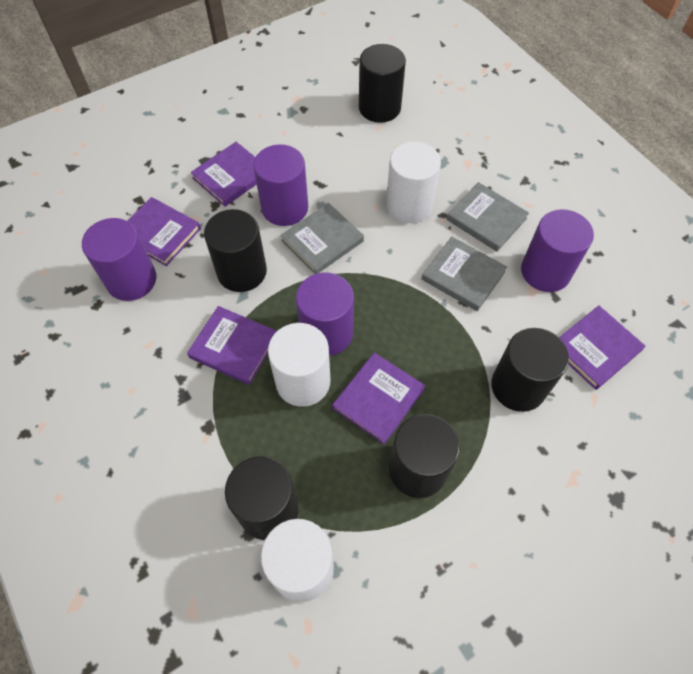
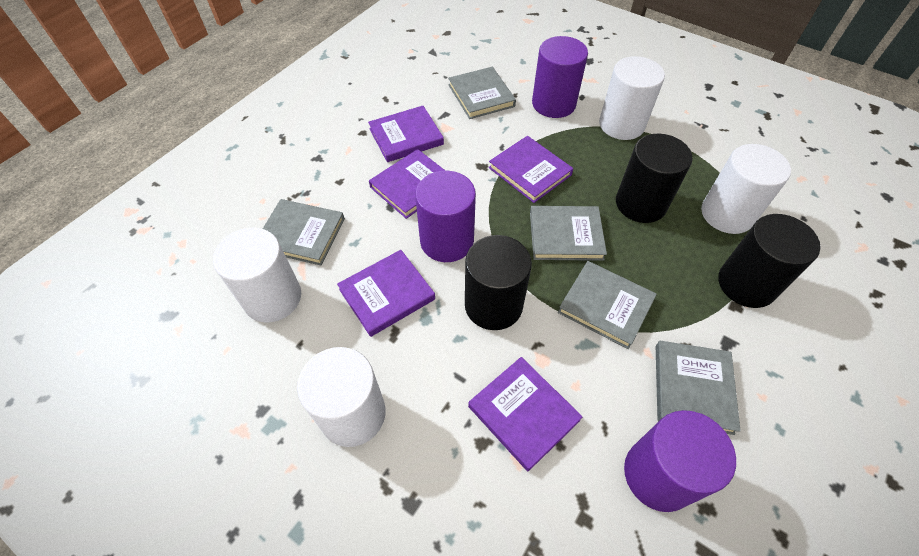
black cylinder: [204,209,267,292] [225,456,299,540] [359,44,406,123] [389,414,460,498] [491,328,569,412] = 5 -> [465,235,532,330] [616,134,693,223] [718,214,821,308] = 3
grey book: [281,203,364,274] [422,237,507,311] [446,182,529,251] = 3 -> [263,199,345,266] [448,67,516,119] [530,206,607,261] [558,261,657,349] [656,341,741,435] = 5
purple cylinder: [82,218,156,301] [253,144,308,226] [296,273,354,356] [521,209,594,292] = 4 -> [415,171,476,262] [532,36,588,118] [624,410,736,512] = 3
white cylinder: [261,519,334,602] [268,323,330,407] [386,142,441,223] = 3 -> [213,228,301,323] [297,347,386,447] [599,56,665,140] [701,144,791,234] = 4

